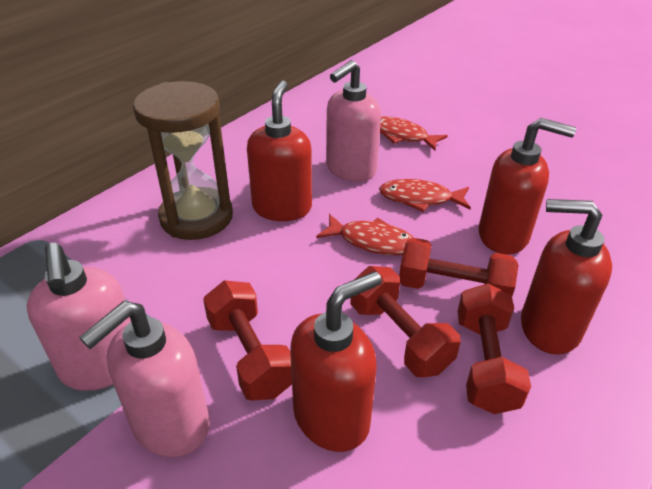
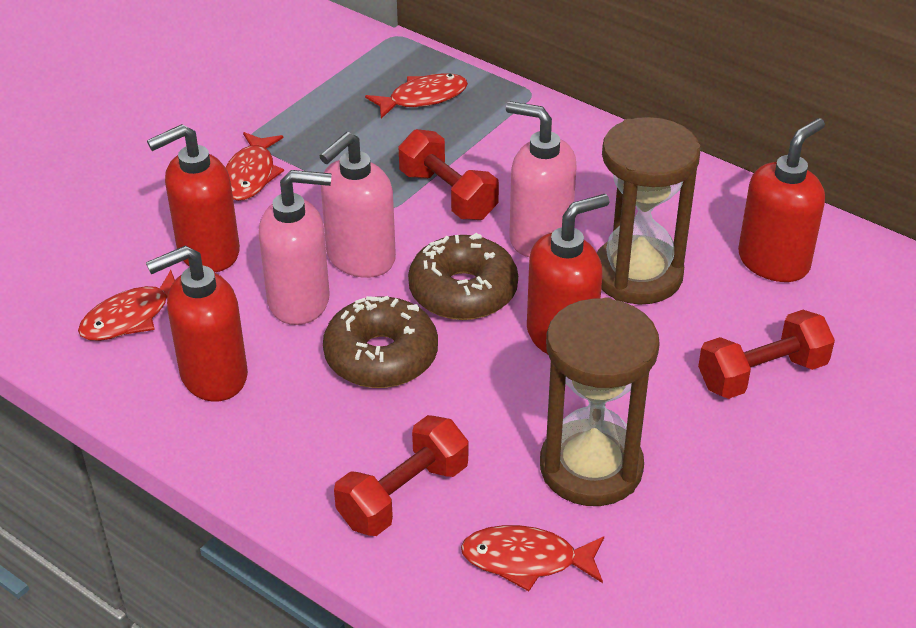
brown donut: none = 0 -> [323,296,438,388] [408,233,518,320] = 2
brown hourglass: [133,81,233,240] = 1 -> [540,298,660,506] [597,117,701,304] = 2
red dumbbell: [203,280,292,401] [350,266,461,378] [399,238,519,296] [457,283,531,414] = 4 -> [334,415,468,536] [399,129,499,220] [698,310,835,399] = 3
red fish: [316,214,414,255] [379,179,471,212] [380,117,448,150] = 3 -> [78,270,175,341] [225,132,284,201] [365,73,468,119] [461,525,604,591] = 4

